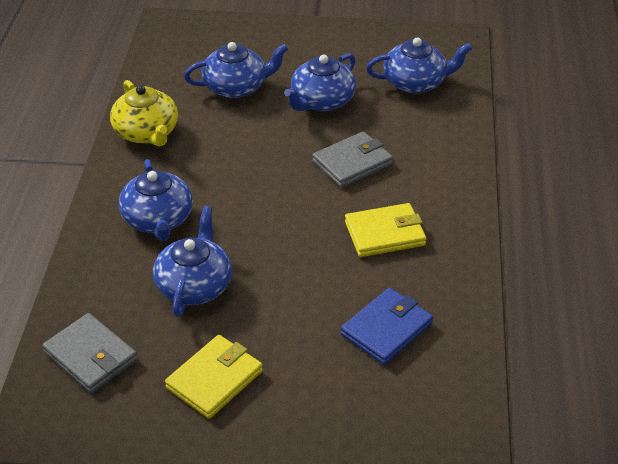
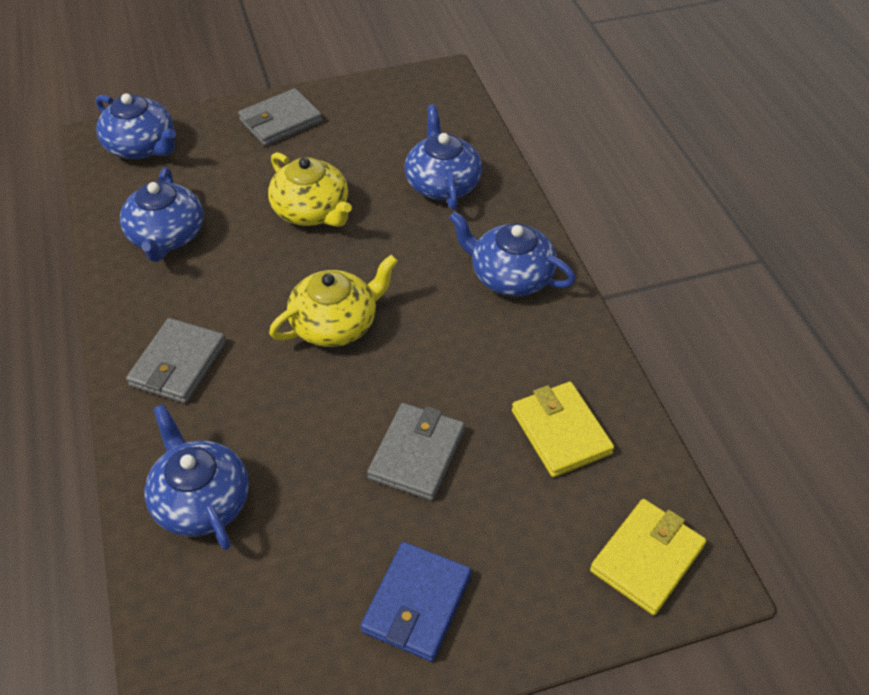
grey wallet: [42,313,138,393] [312,131,393,188] = 2 -> [126,318,226,403] [238,88,322,146] [367,403,465,501] = 3
yellow teapot: [110,80,178,147] = 1 -> [268,152,352,227] [269,255,398,347] = 2

